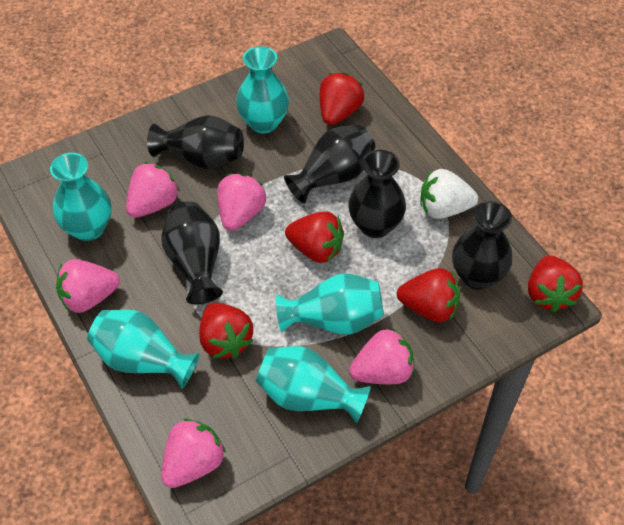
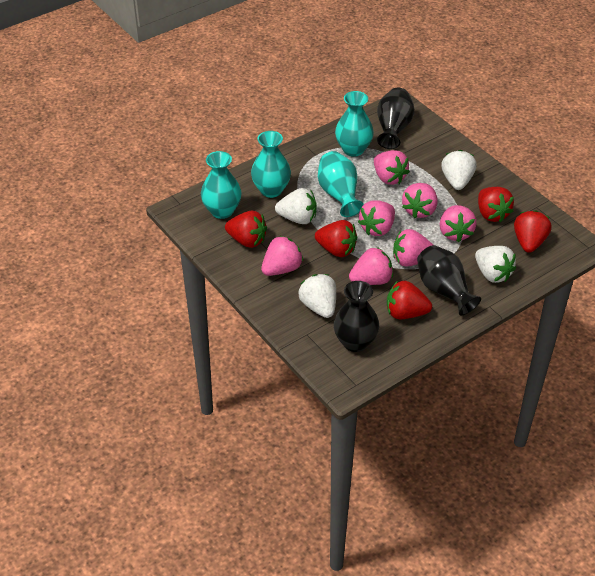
black vase: [147,115,244,170] [161,201,223,304] [284,124,375,204] [348,150,406,238] [452,201,512,290] = 5 -> [334,281,379,352] [377,88,414,149] [417,245,481,315] = 3
pink strawberry: [56,259,120,313] [126,162,180,218] [161,419,226,488] [217,174,266,231] [349,328,415,384] = 5 -> [261,236,303,276] [349,247,393,285] [358,200,395,236] [374,150,410,185] [393,229,433,267] [402,183,438,218] [440,205,477,242] = 7
turquoise vase: [50,153,112,241] [87,309,200,389] [236,46,289,133] [256,346,371,424] [276,273,384,335] = 5 -> [201,151,241,219] [251,131,291,198] [318,151,364,217] [335,91,374,157] = 4
white strawberry: [420,169,478,219] = 1 -> [275,188,317,224] [298,274,336,318] [441,150,477,190] [475,246,516,283] = 4

